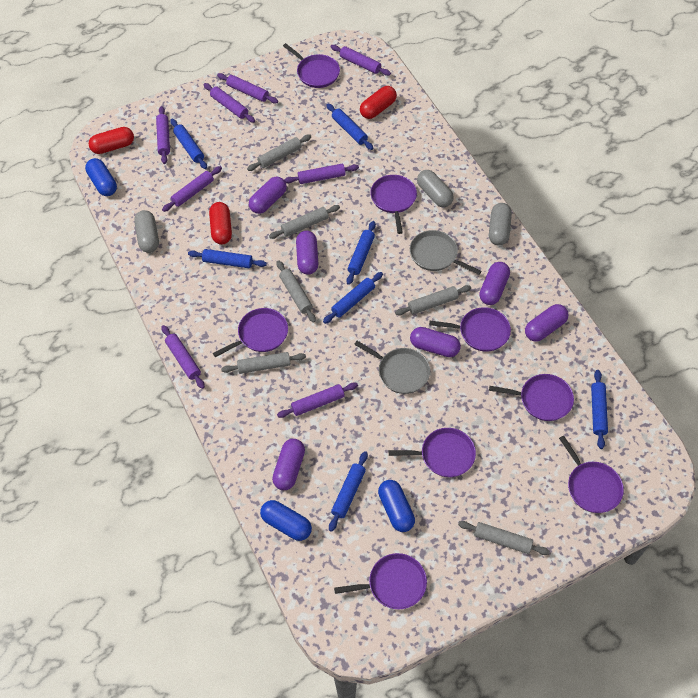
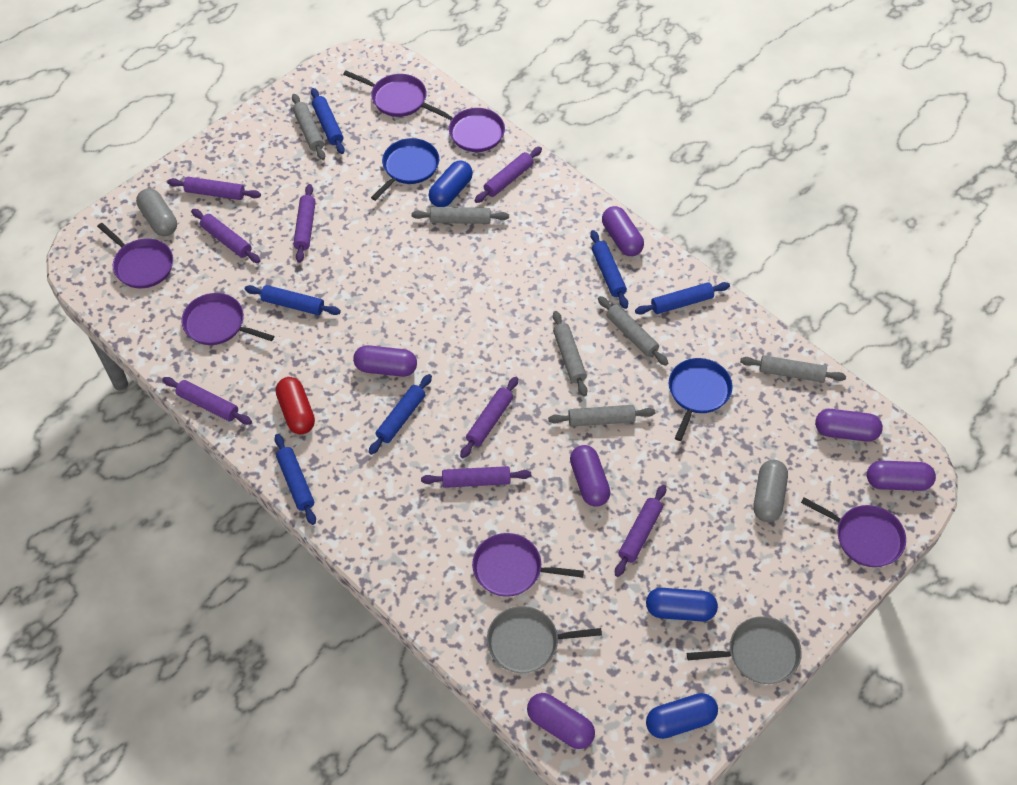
blue pan: none = 0 -> [371,138,439,201] [669,358,733,441] = 2
blue rolling pin: [170,119,207,169] [188,249,267,268] [323,272,383,324] [326,104,373,150] [329,451,368,532] [346,221,376,285] [591,370,608,449] = 7 -> [245,285,341,315] [274,434,316,525] [311,88,345,154] [369,374,432,455] [590,230,628,309] [635,282,730,315] = 6
grey capsule: [134,210,159,253] [417,170,454,207] [489,203,512,246] = 3 -> [136,188,177,236] [754,460,788,522] = 2
purple pan: [213,308,288,357] [283,43,340,88] [334,553,427,609] [370,175,417,234] [389,428,476,477] [429,307,511,352] [489,374,574,421] [559,436,624,513] = 8 -> [97,223,173,288] [181,293,274,345] [343,71,427,117] [421,102,505,152] [472,533,584,597] [801,497,906,567] = 6
red capsule: [89,127,134,154] [209,202,232,245] [360,86,397,119] = 3 -> [276,377,315,434] = 1

